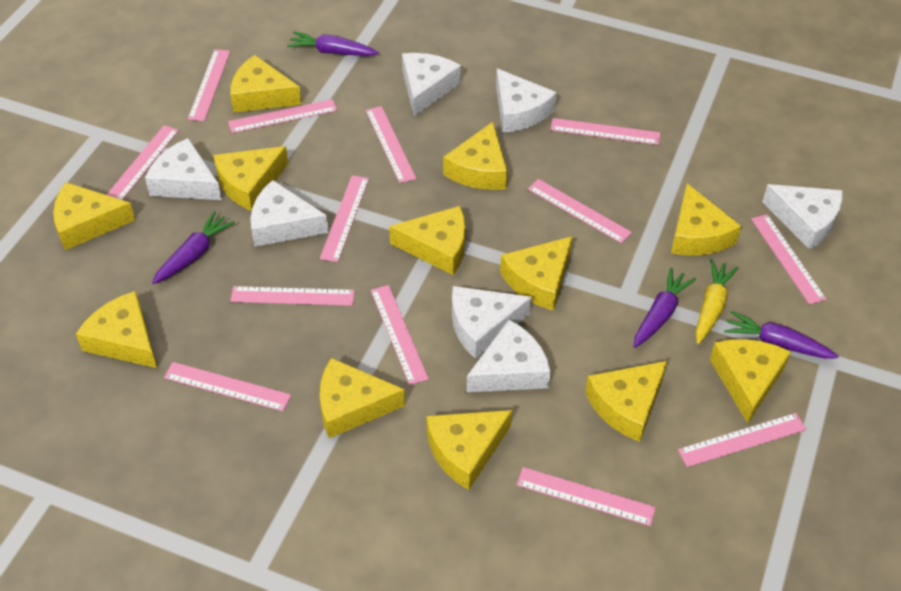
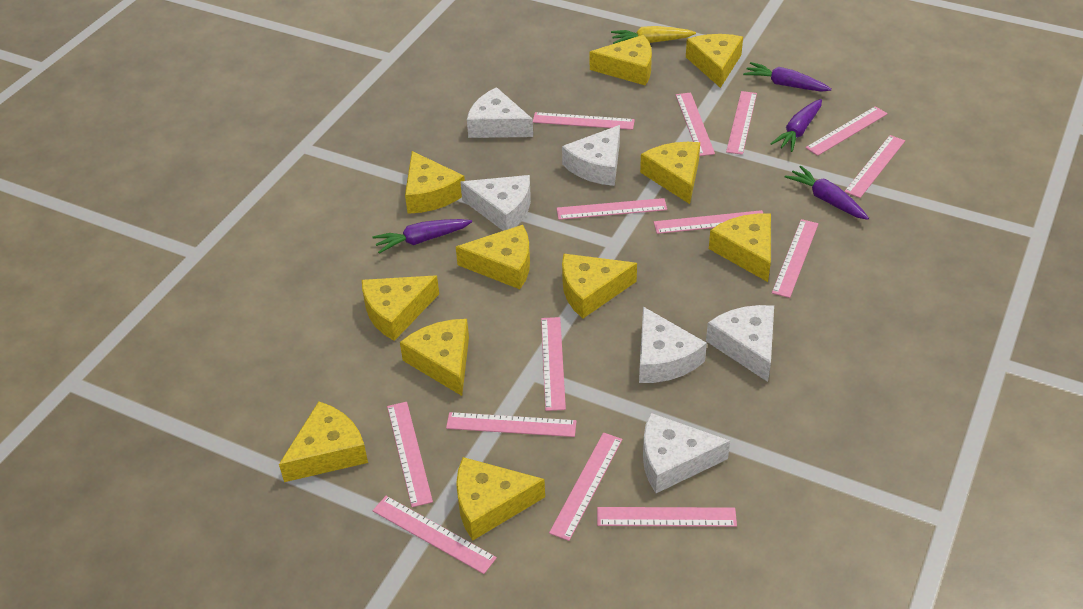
pink ruler: [106,125,179,200] [164,362,291,411] [188,49,230,121] [228,99,337,133] [231,286,355,306] [320,175,369,262] [366,106,416,183] [371,285,429,385] [517,467,656,526] [528,179,632,244] [550,118,660,145] [678,413,806,467] [751,214,826,305] = 13 -> [373,496,497,574] [387,402,433,507] [446,412,577,437] [533,112,635,130] [541,317,566,411] [549,432,622,541] [557,198,667,220] [597,507,737,527] [654,210,763,234] [676,93,715,156] [726,91,757,155] [772,219,818,298] [805,106,888,156] [844,135,905,198] = 14
white cheese: [145,138,222,200] [250,180,329,247] [402,53,461,116] [452,286,532,359] [466,320,551,392] [496,68,557,133] [762,184,842,250] = 7 -> [460,175,531,231] [467,87,533,138] [562,125,620,186] [639,307,707,383] [643,413,730,493] [706,305,774,382] = 6
yellow cheese: [53,182,135,250] [76,291,157,368] [213,146,288,211] [230,55,302,113] [320,358,405,438] [389,206,466,275] [427,410,512,490] [443,122,508,190] [500,236,573,310] [585,361,667,442] [671,183,741,255] [710,339,791,423] = 12 -> [279,401,368,482] [362,276,439,341] [400,319,469,396] [405,151,465,214] [456,225,530,289] [456,457,545,540] [562,254,637,318] [590,35,652,85] [640,142,700,204] [686,34,743,88] [709,214,771,282] = 11

